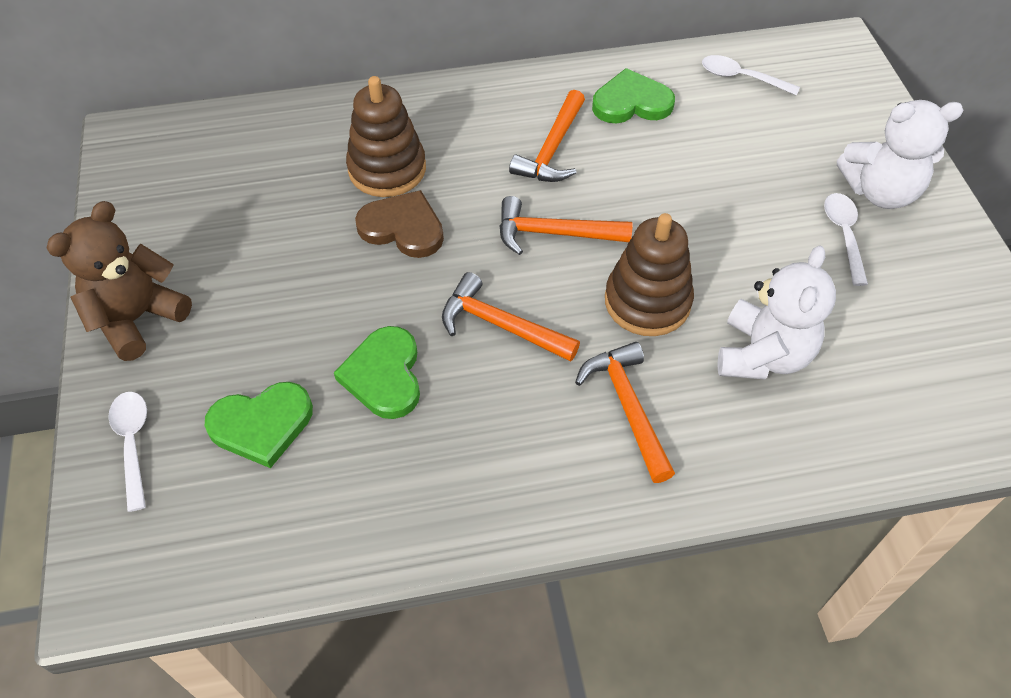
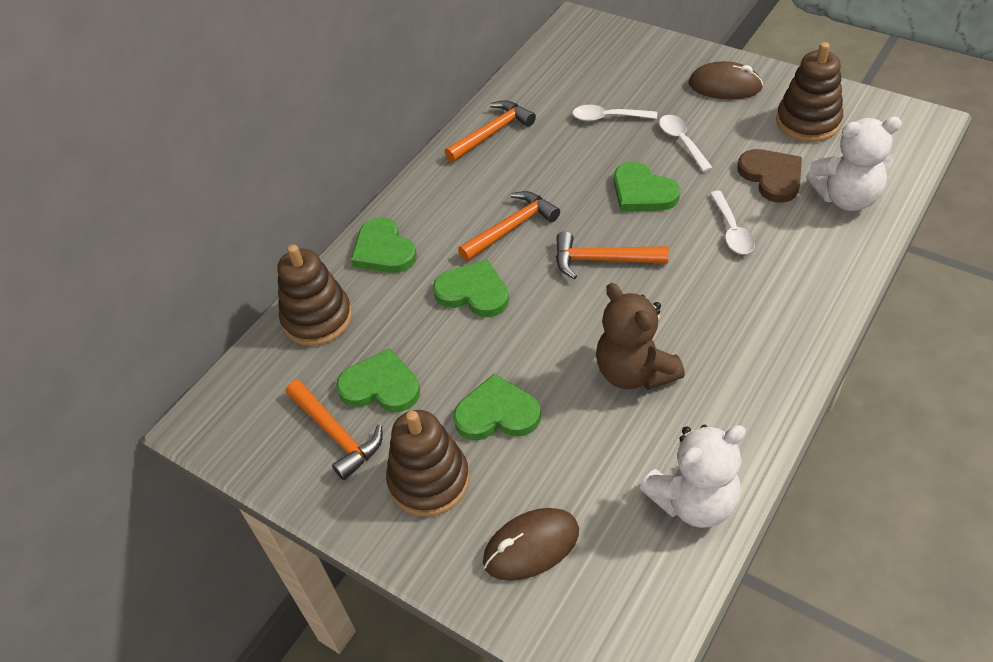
brown mouse: none = 0 -> [483,508,579,581] [689,61,763,100] = 2
brown stacking toy: [346,76,426,197] [605,213,694,336] = 2 -> [277,245,352,346] [386,410,470,517] [776,42,843,142] = 3
green heart: [205,382,313,468] [334,326,420,419] [592,68,675,123] = 3 -> [336,348,420,412] [351,217,417,273] [433,259,509,317] [453,374,541,440] [614,162,680,211] = 5

